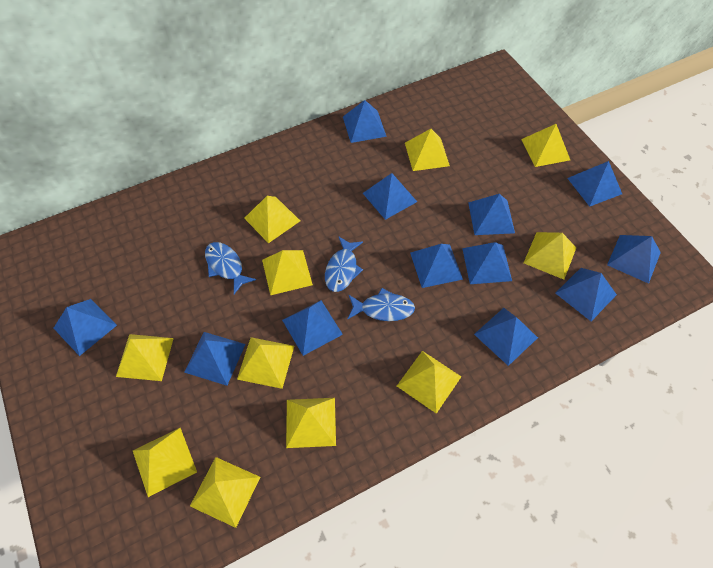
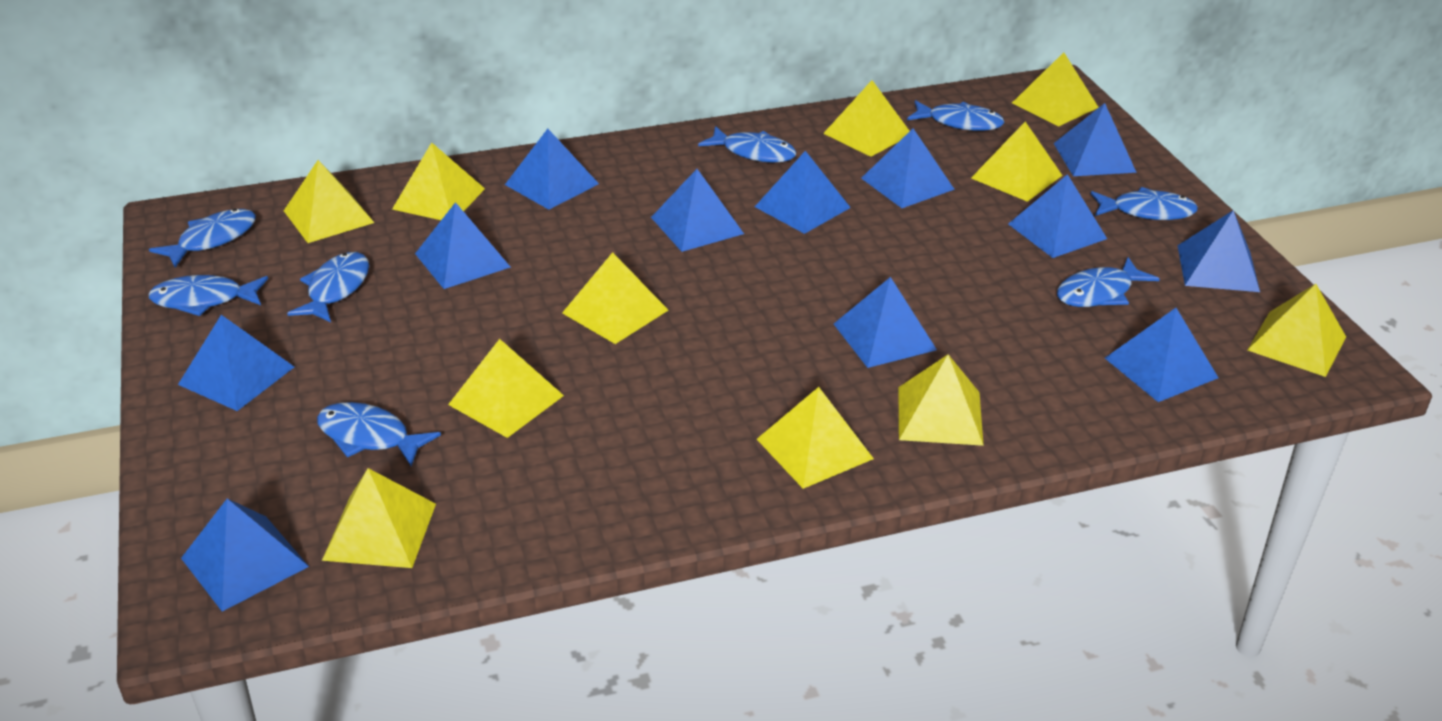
blue fish: [205,242,256,294] [325,236,363,292] [348,288,415,321] = 3 -> [148,275,268,316] [149,209,256,268] [287,252,369,322] [317,402,441,466] [698,126,797,163] [907,100,1005,131] [1057,257,1160,307] [1090,187,1198,220] = 8

